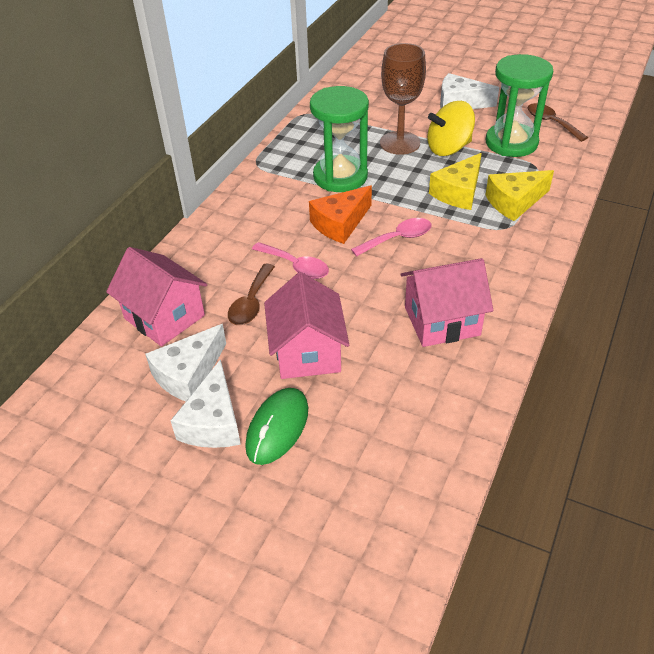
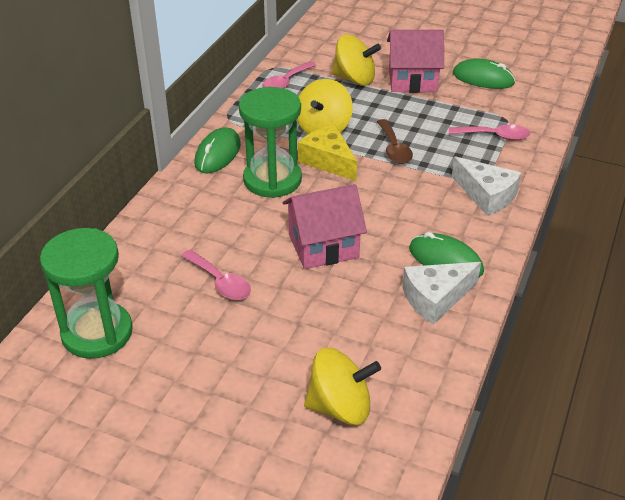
brown goblet: [380,43,426,155] = 1 -> none = 0
brown spoon: [228,264,275,325] [528,103,588,142] = 2 -> [377,119,413,164] = 1
green mouse: [245,388,308,465] = 1 -> [194,127,241,173] [409,232,484,277] [453,59,515,89] = 3
orange cheese: [309,185,372,244] = 1 -> none = 0
pink house: [106,247,207,346] [264,272,349,379] [401,258,493,347] = 3 -> [283,184,367,269] [387,30,444,93] = 2
pink spoon: [252,242,329,279] [351,218,432,257] = 2 -> [181,250,251,300] [262,61,316,88] [449,124,531,141] = 3
white cheese: [145,324,226,401] [170,359,241,448] [440,73,499,109] = 3 -> [402,262,481,325] [452,157,521,216] = 2
yellow cheese: [429,153,482,210] [486,170,554,221] = 2 -> [298,125,357,181] = 1
yellow spinning top: [427,101,475,156] = 1 -> [297,79,353,134] [304,348,381,425] [332,34,381,86] = 3

